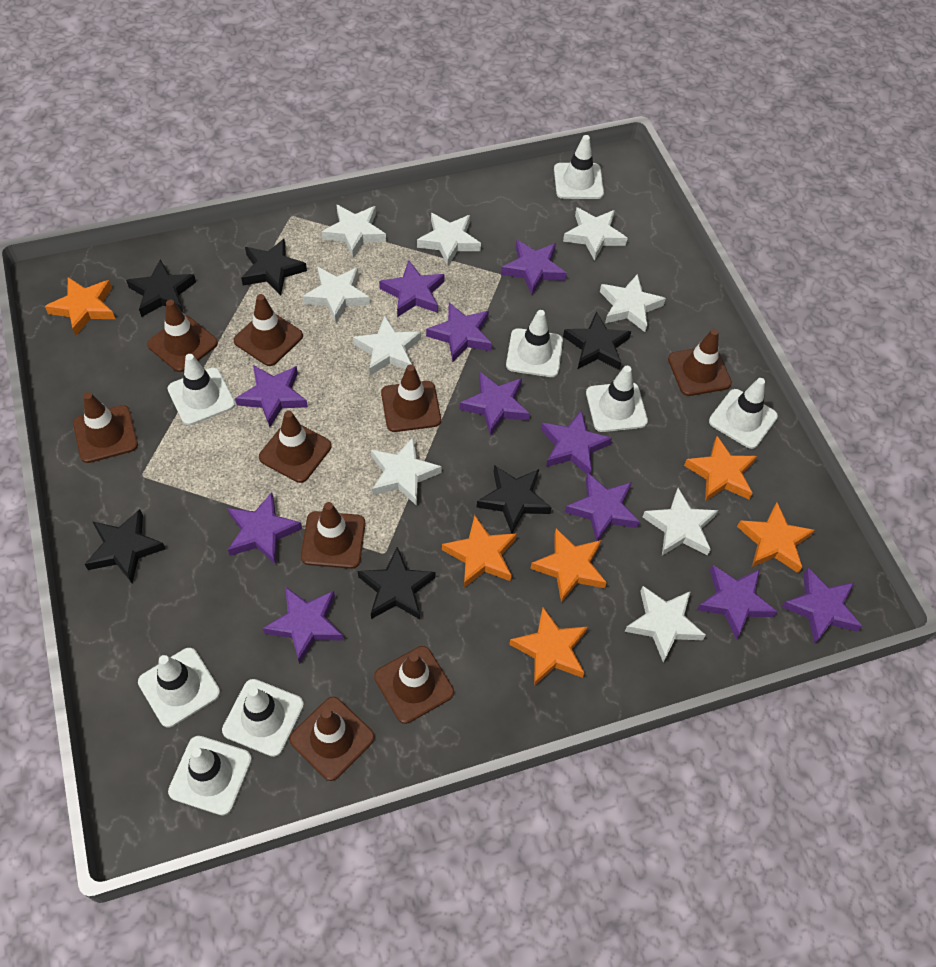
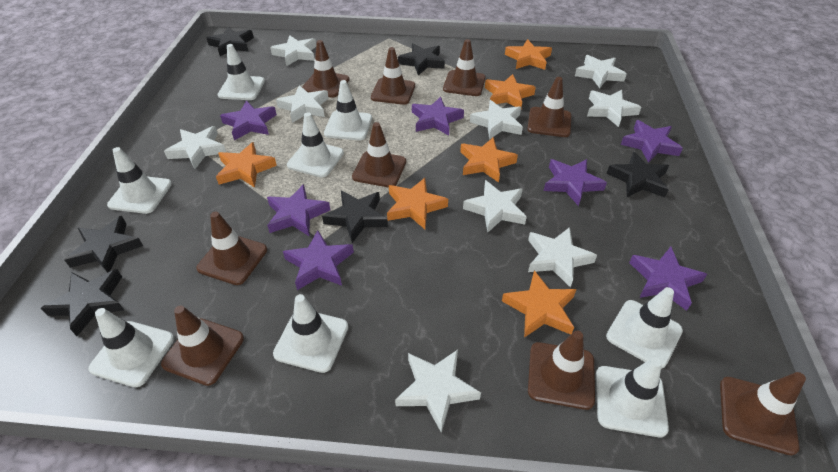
purple star: [228,493,302,565] [235,365,308,427] [263,587,344,664] [379,260,444,317] [426,302,492,363] [460,372,530,436] [501,240,567,295] [541,410,612,474] [565,472,640,541] [697,565,777,640] [782,568,863,644] = 11 -> [220,100,277,140] [267,184,330,236] [283,230,354,290] [412,97,464,135] [544,159,607,206] [621,120,683,163] [629,247,707,311] = 7

